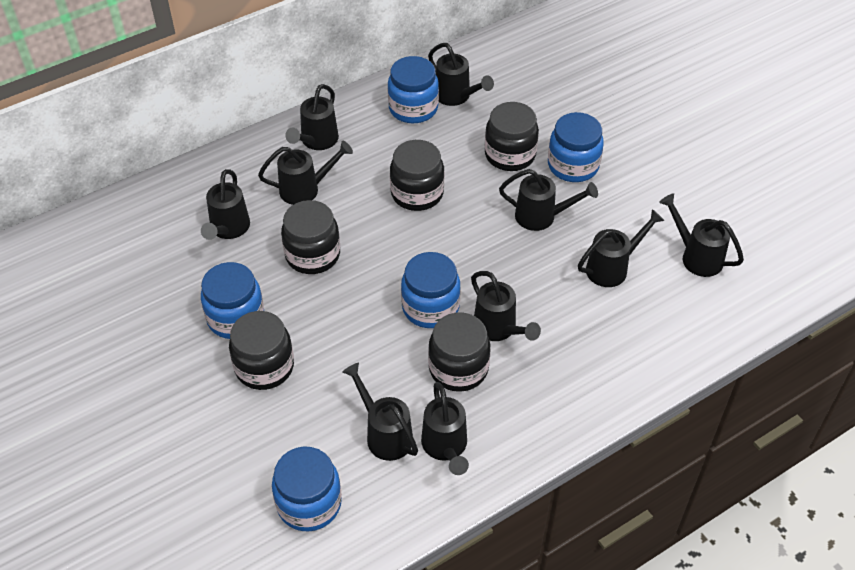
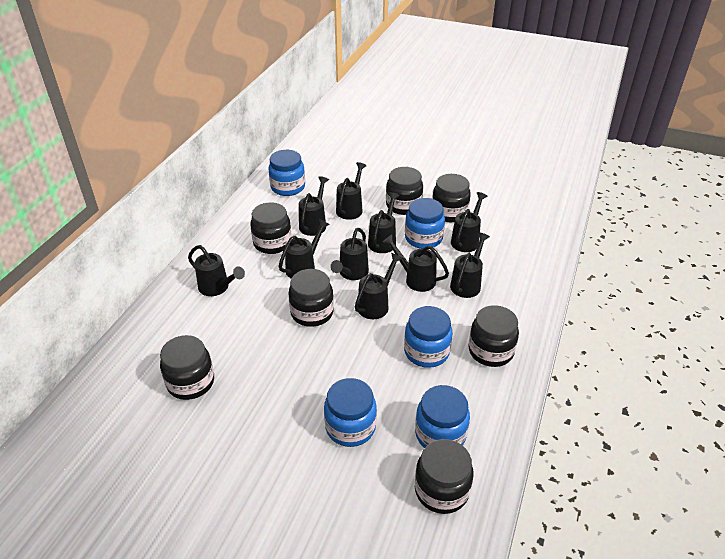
black jar: [229,311,294,390] [281,200,340,274] [390,140,444,211] [428,313,490,392] [485,102,539,171] = 5 -> [160,335,214,400] [250,202,292,254] [288,269,334,327] [386,167,423,215] [415,439,474,514] [432,174,471,222] [469,305,519,367] = 7

